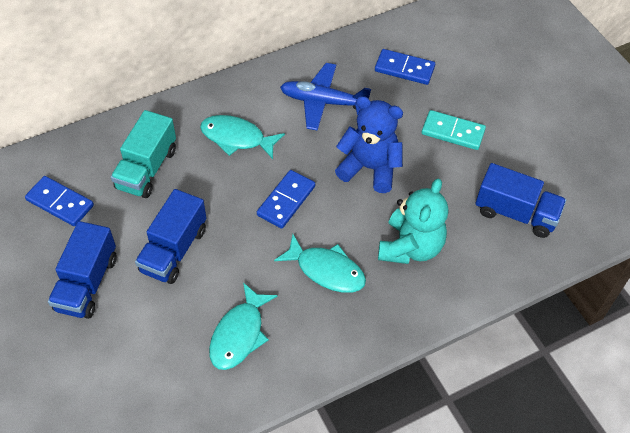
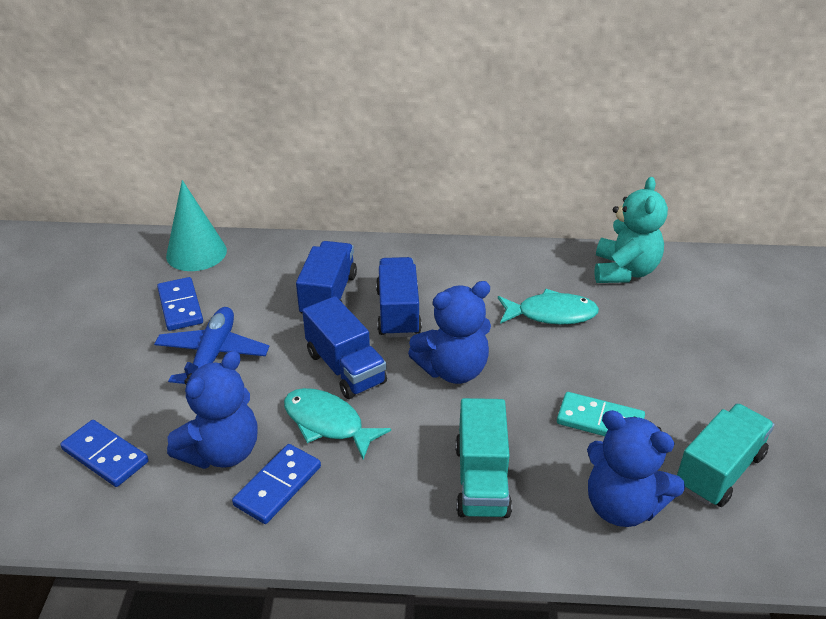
blue teddy bear: [335,96,403,193] = 1 -> [167,351,258,469] [408,281,491,384] [587,410,685,527] = 3
turquoise cone: none = 0 -> [166,180,227,271] = 1
turquoise fish: [200,115,285,159] [209,282,278,370] [274,234,366,293] = 3 -> [284,388,391,459] [498,289,599,325] = 2
turquoise truck: [111,110,176,198] = 1 -> [455,398,512,518] [677,403,775,507] = 2

